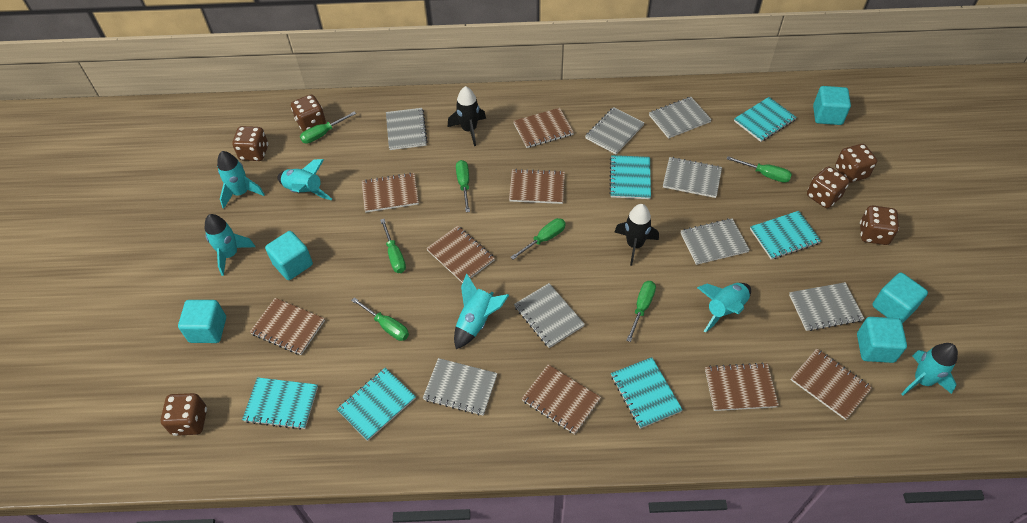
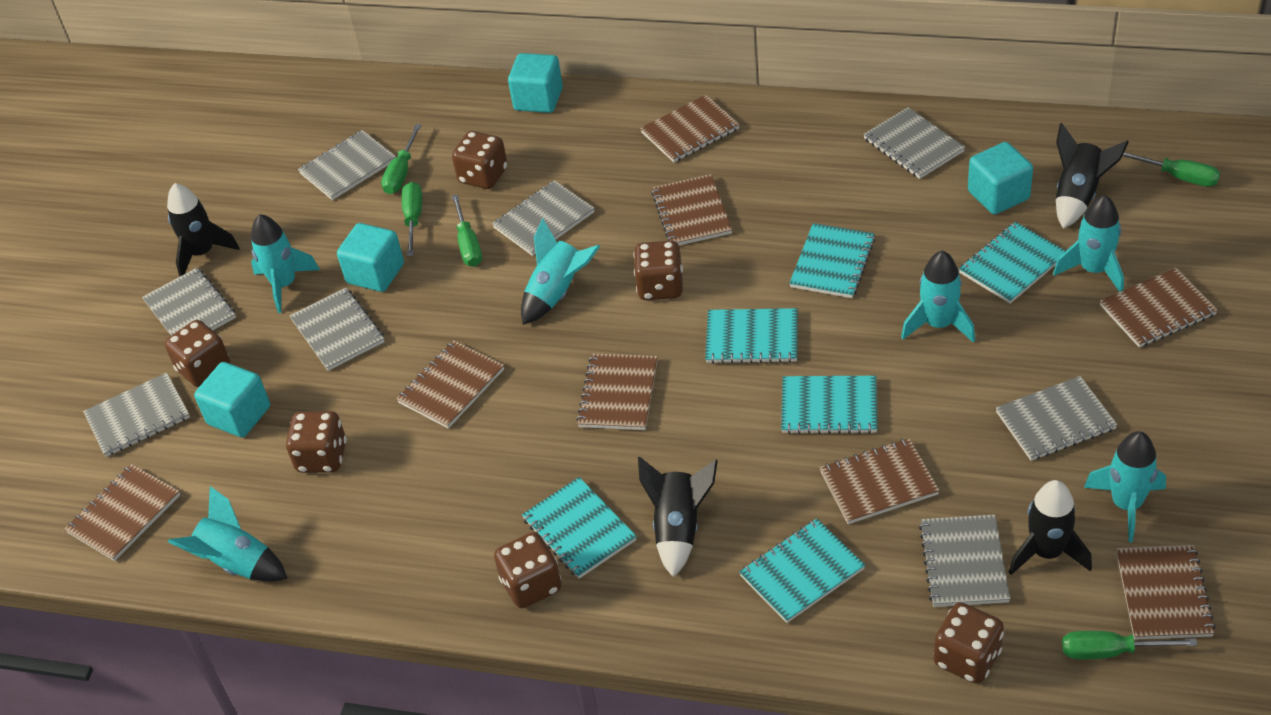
black rocket: [448,86,486,146] [615,204,659,266] = 2 -> [167,183,240,277] [638,457,718,577] [1009,480,1092,575] [1056,123,1129,229] = 4
green screwdriver: [300,112,356,144] [351,297,409,341] [380,219,406,273] [456,160,470,212] [511,218,566,260] [626,281,656,342] [727,156,792,183] = 7 -> [381,124,421,194] [402,182,422,257] [452,194,482,267] [1062,631,1198,660] [1123,152,1220,187] = 5
turquoise cube: [178,300,226,343] [265,231,313,280] [813,86,851,125] [857,317,907,363] [872,273,928,323] = 5 -> [194,362,270,437] [337,223,404,292] [508,53,563,113] [968,142,1033,214] = 4

